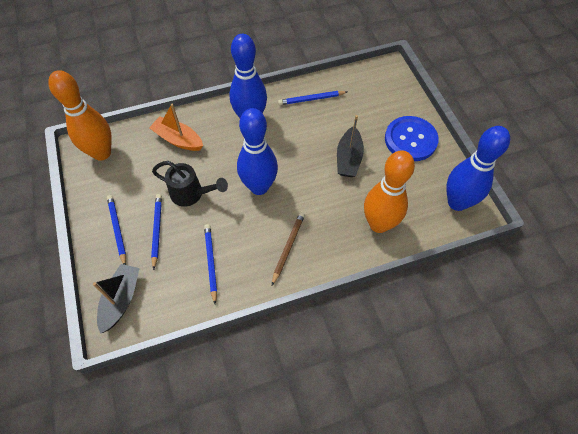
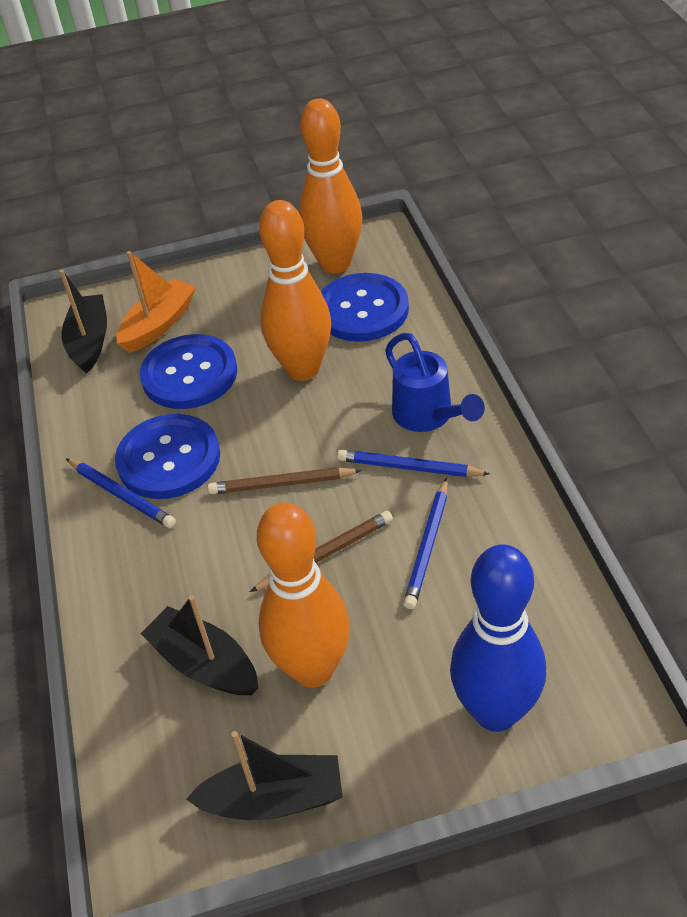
black boat: [93,264,140,334] [337,115,364,177] = 2 -> [59,270,107,374] [141,595,258,695] [186,731,343,820] = 3
black watering can: [152,161,228,207] = 1 -> none = 0
blue bowling pin: [229,34,267,118] [237,108,278,195] [446,126,510,211] = 3 -> [450,544,546,732] = 1
blue button: [385,116,439,161] = 1 -> [115,414,220,499] [140,334,237,409] [321,273,409,342] = 3
blue pencil: [107,195,126,265] [151,194,162,270] [204,224,217,304] [278,91,347,105] = 4 -> [66,458,176,528] [337,449,490,477] [403,478,448,609] = 3
blue watering can: none = 0 -> [385,333,485,432] = 1
brown pencil: [272,212,305,285] = 1 -> [208,467,362,494] [250,511,393,592] = 2
orange bowling pin: [48,70,112,161] [364,150,415,233] = 2 -> [257,502,350,688] [259,200,331,381] [299,98,362,273] = 3

